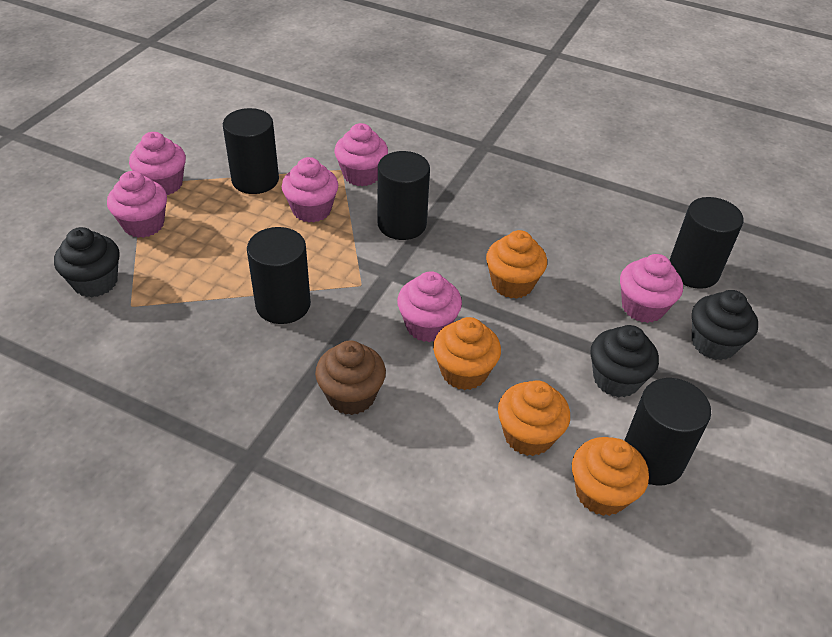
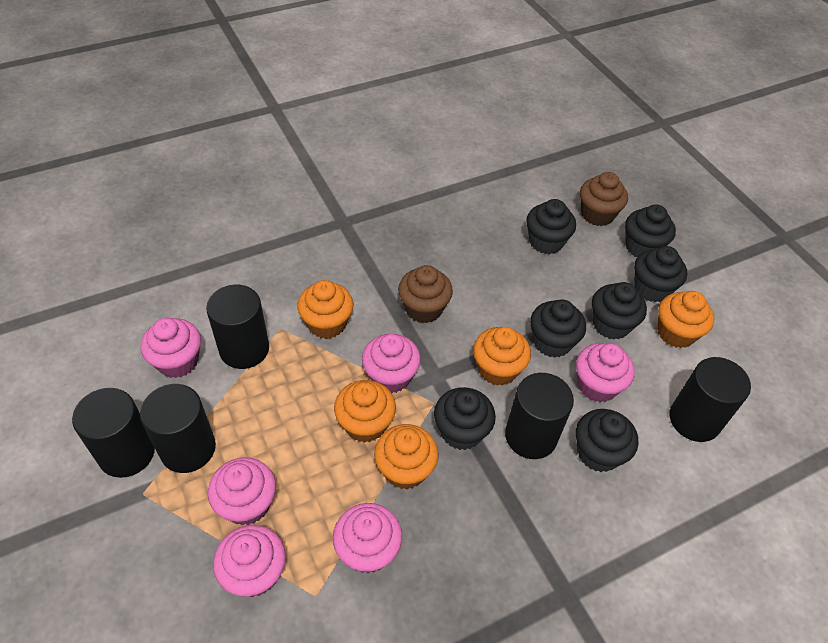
black cupcake: [54,227,119,297] [591,325,659,398] [692,290,758,360] = 3 -> [434,387,496,450] [526,199,576,254] [530,299,586,358] [576,409,638,472] [592,282,647,340] [625,205,676,257] [634,246,687,302] = 7
brown cupcake: [315,340,386,415] = 1 -> [398,265,453,323] [580,172,628,226] = 2
orange cupcake: [433,317,501,390] [486,230,547,299] [498,380,570,456] [572,437,649,516] = 4 -> [297,280,353,339] [334,380,396,443] [374,424,439,489] [473,327,531,386] [657,291,715,348] = 5

